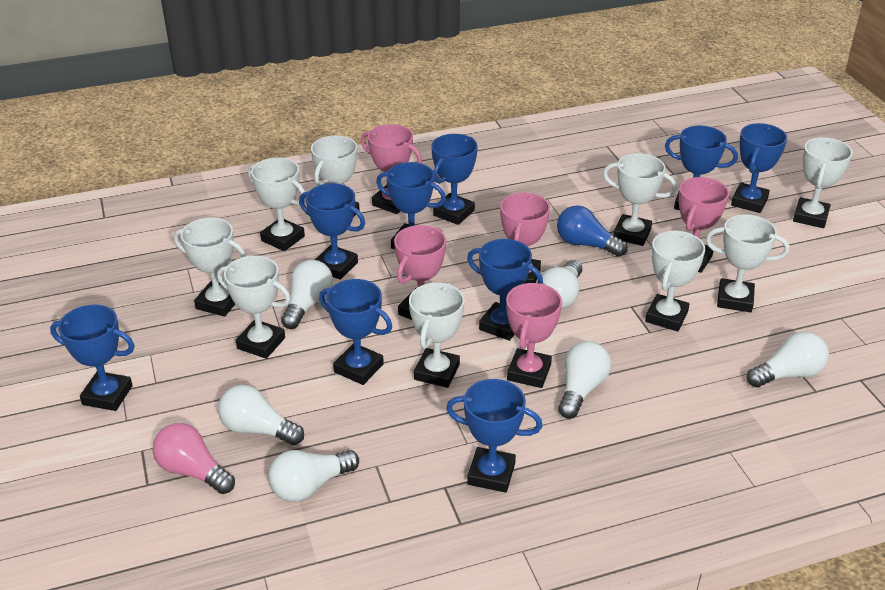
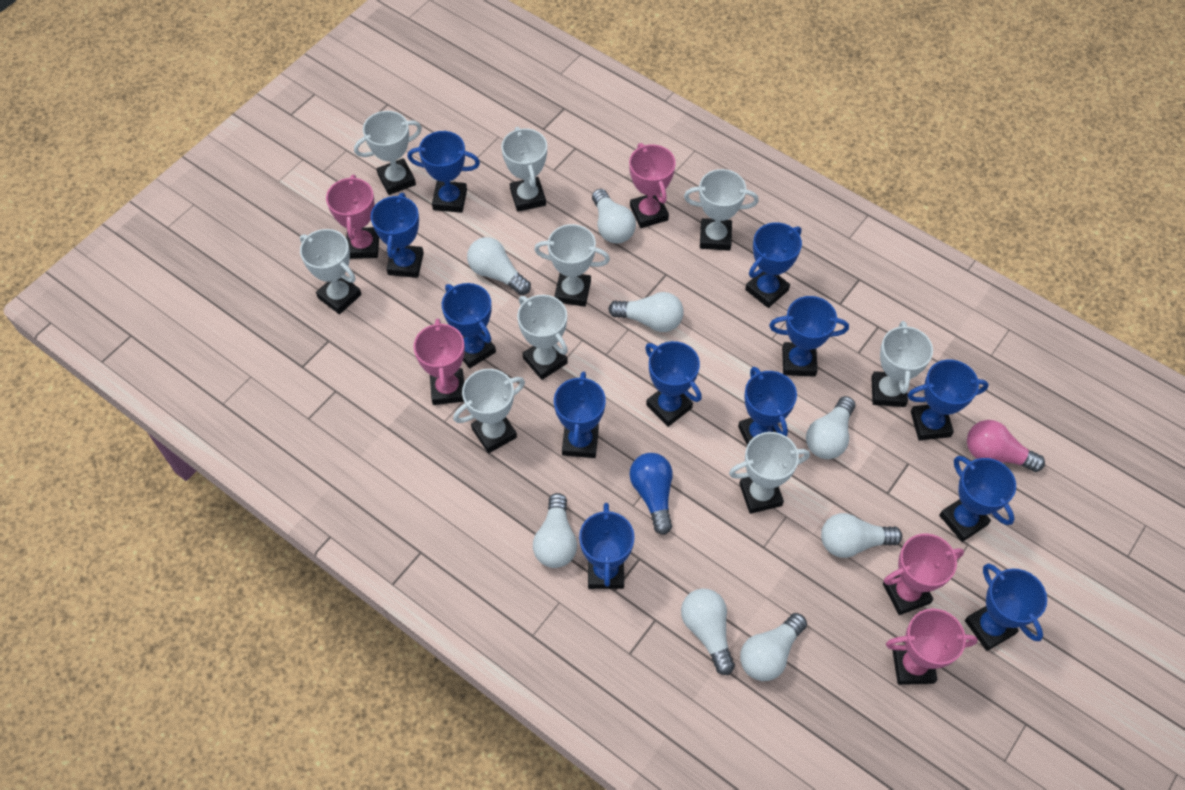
blue trophy: [50,304,134,411] [299,183,365,280] [319,279,392,385] [376,162,446,249] [431,134,478,225] [446,379,543,493] [467,239,543,341] [665,126,738,210] [731,123,787,213] = 9 -> [371,193,424,278] [408,131,480,213] [442,283,496,368] [554,372,606,458] [579,503,635,589] [645,341,702,427] [738,367,797,445] [745,223,802,308] [769,296,849,377] [908,360,989,440] [939,456,1016,542] [965,563,1047,651] = 12
white light bulb: [218,385,304,445] [268,450,359,502] [281,260,333,329] [542,260,582,309] [558,341,611,419] [747,332,829,388] = 6 -> [467,237,531,295] [533,493,577,568] [592,189,636,243] [608,292,684,332] [681,588,735,675] [740,613,807,681] [806,396,855,459] [821,513,902,558] = 8

